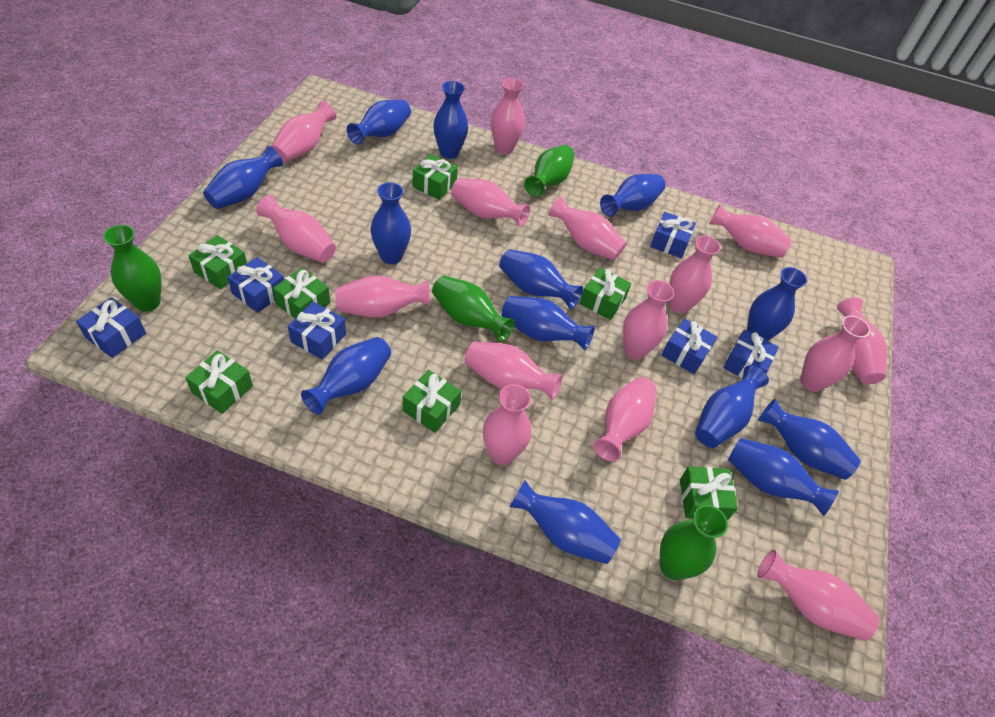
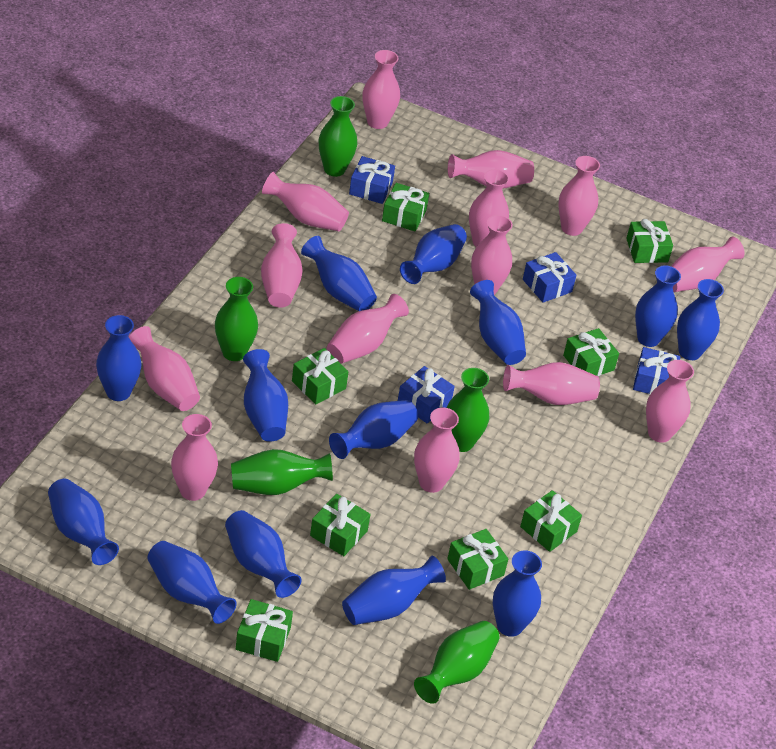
blue gift: [76,297,146,358] [227,257,284,313] [288,302,346,360] [650,212,696,258] [661,319,717,374] [723,330,779,378] = 6 -> [349,156,395,204] [398,366,455,424] [523,252,576,303] [633,347,680,394] = 4
green gift: [185,350,253,414] [188,235,247,289] [273,268,330,318] [403,370,461,433] [413,154,458,200] [579,267,631,320] [680,466,738,521] = 7 -> [236,599,293,662] [292,348,349,405] [310,494,370,556] [382,183,429,232] [447,529,508,590] [520,490,582,552] [563,328,619,376] [626,219,673,263] = 8
green vase: [103,225,162,312] [432,276,515,342] [524,145,575,197] [660,505,728,580] = 4 -> [215,277,258,361] [231,449,333,495] [319,96,357,177] [414,621,500,704] [447,368,489,452] = 5
pink vase: [256,195,336,263] [271,101,336,163] [335,275,430,318] [451,178,530,227] [465,341,563,400] [483,384,532,465] [491,78,525,154] [548,196,626,260] [593,377,656,461] [623,280,674,359] [669,235,721,313] [709,204,792,258] [758,550,880,641] [800,316,870,392] [837,298,887,384] = 15 -> [129,326,200,411] [171,414,218,501] [261,223,303,308] [262,172,349,231] [327,294,409,364] [363,50,400,129] [414,408,460,493] [448,150,534,188] [469,169,509,247] [471,215,513,295] [503,362,600,405] [558,156,600,236] [646,360,694,443] [671,237,745,292] = 14

